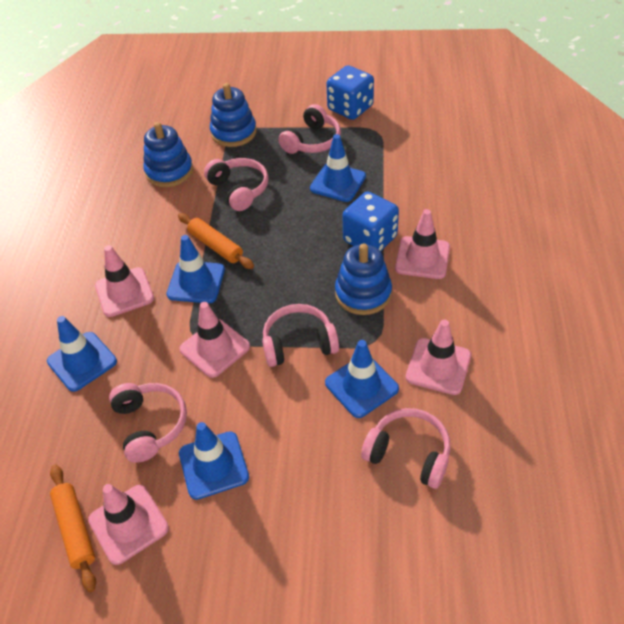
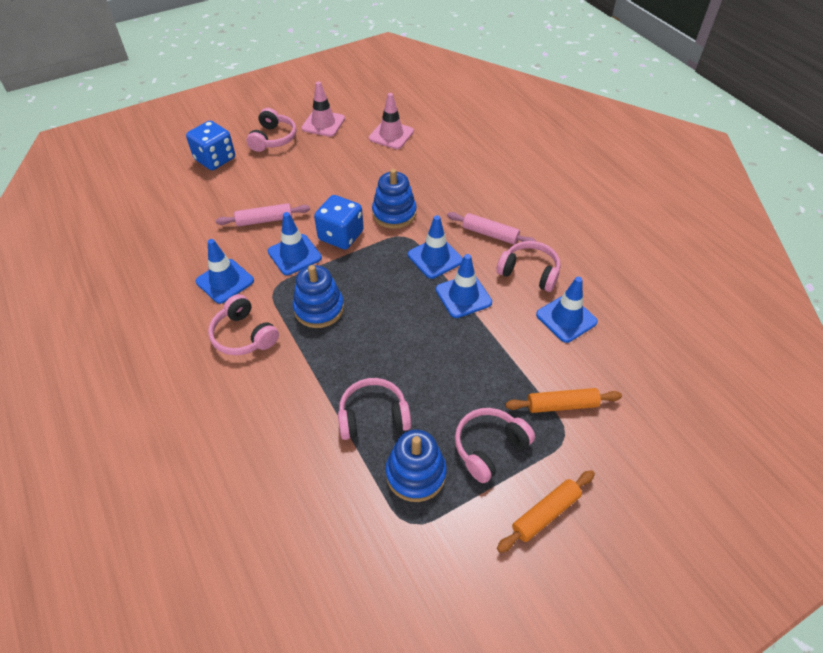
pink rolling pin: none = 0 -> [216,203,310,227] [447,212,537,244] = 2
pink traffic cone: [88,484,169,565] [95,245,154,317] [180,302,250,378] [395,209,450,279] [406,319,471,395] = 5 -> [301,81,345,137] [369,93,414,149] = 2

